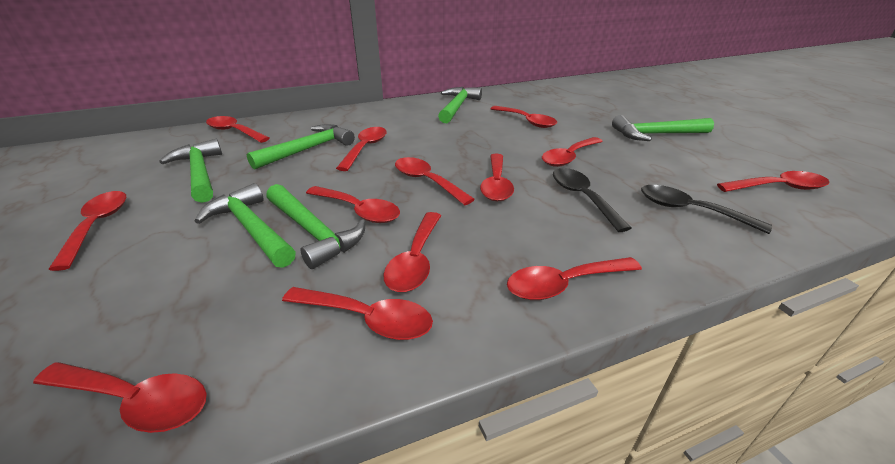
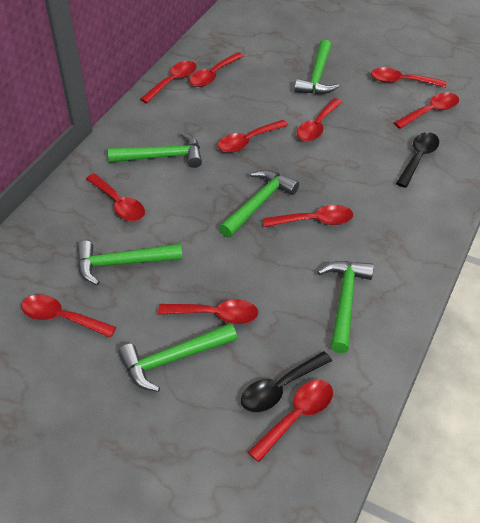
red spoon: [33,362,207,433] [48,191,126,271] [206,116,270,143] [282,287,433,340] [306,186,400,223] [336,127,387,171] [383,212,441,292] [395,157,475,205] [480,154,514,201] [491,106,557,128] [507,257,642,300] [542,137,603,167] [717,171,829,192] = 13 -> [21,295,116,338] [86,174,145,221] [140,61,197,103] [158,299,258,324] [189,52,244,87] [218,120,289,153] [248,380,333,462] [263,205,353,227] [296,98,342,141] [371,68,447,88] [394,93,459,129] = 11

